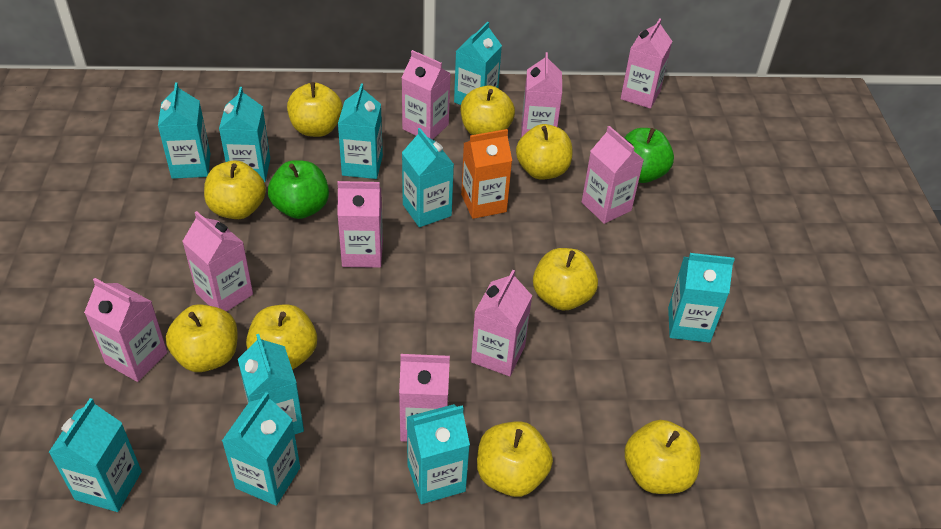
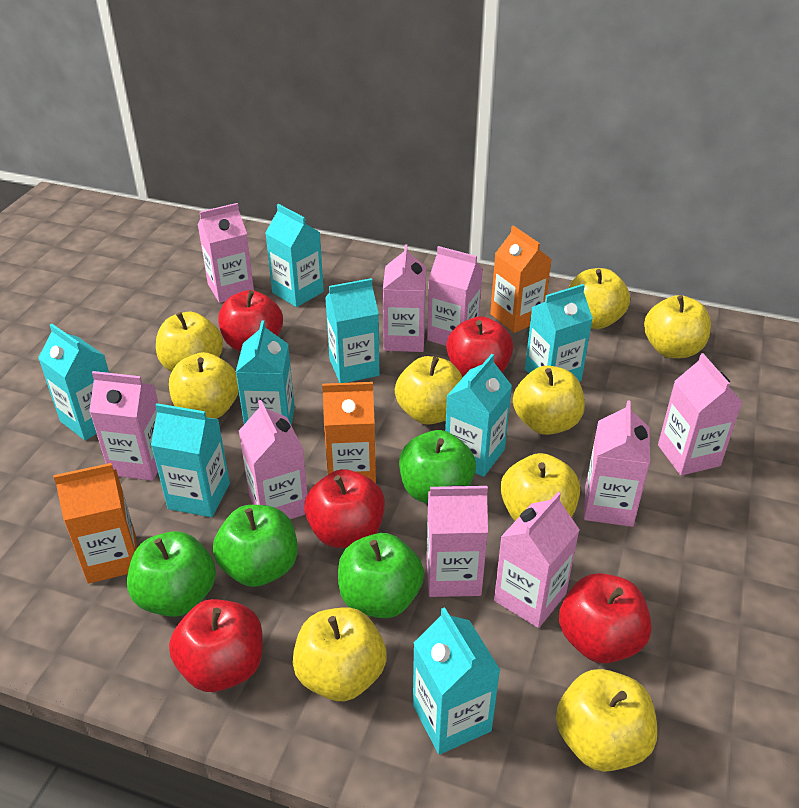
green apple: [268,160,329,219] [624,128,674,183] = 2 -> [127,531,216,617] [213,505,298,587] [338,533,424,618] [399,430,476,503] = 4
orange carton: [461,129,512,219] = 1 -> [54,463,137,584] [322,382,376,483] [490,226,552,333] = 3
red apple: none = 0 -> [169,599,263,692] [218,290,283,352] [304,469,385,548] [446,316,513,377] [559,573,652,664] = 5
turquoise carton: [48,398,142,512] [158,82,210,179] [219,87,270,182] [222,392,300,506] [238,334,304,434] [338,83,383,179] [402,128,454,227] [407,404,470,504] [454,22,502,105] [668,253,735,343] = 10 -> [38,324,109,441] [151,403,230,517] [236,320,295,426] [265,204,324,307] [325,278,380,383] [413,607,500,755] [445,354,512,477] [525,284,593,382] = 8

